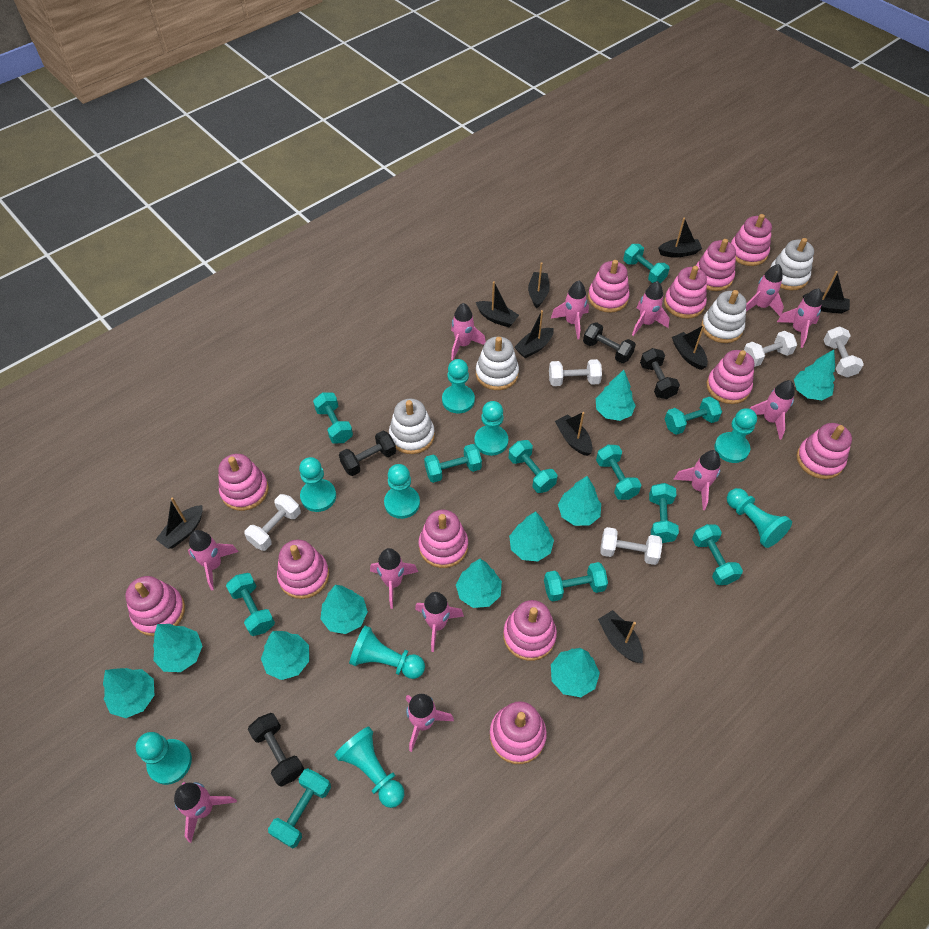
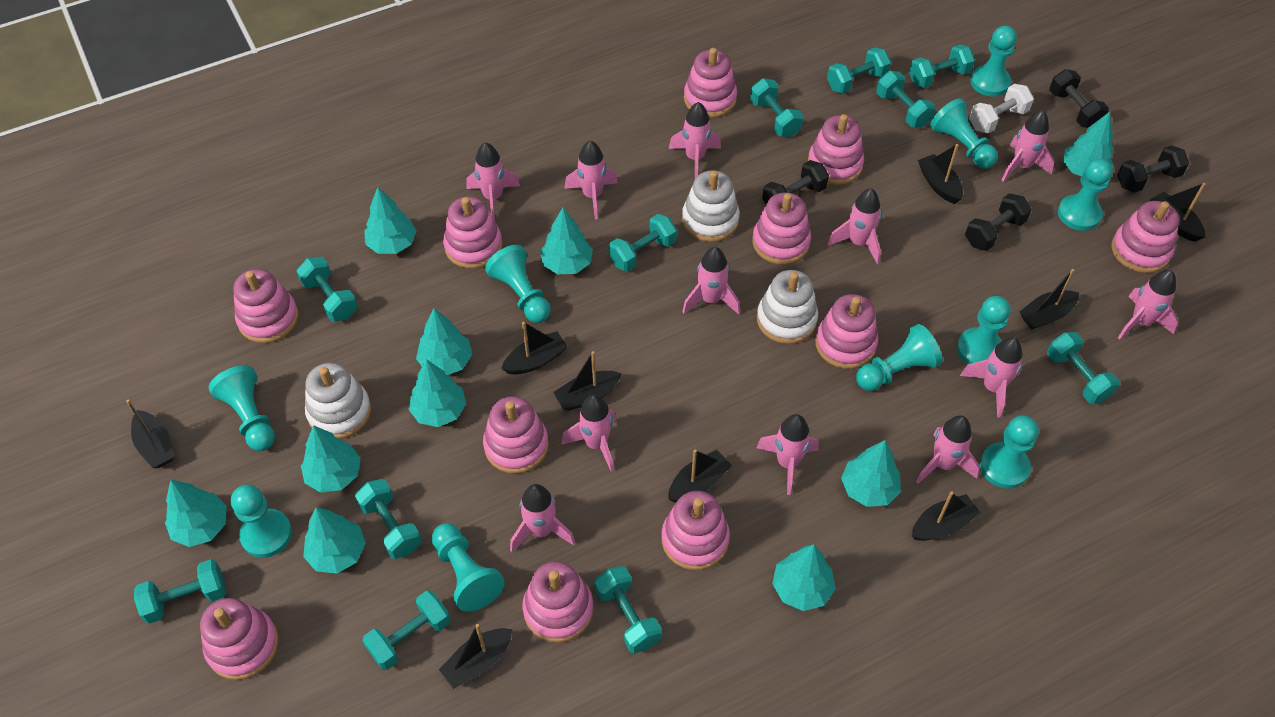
pink stacking toy: [126,576,185,636] [218,454,269,511] [277,540,329,599] [419,510,468,568] [490,701,547,764] [503,600,557,661] [588,260,630,313] [664,266,707,319] [696,239,736,291] [707,350,754,404] [731,214,772,266] [797,423,852,479] = 12 -> [200,598,279,680] [233,269,299,343] [443,196,503,269] [483,396,549,474] [522,561,594,643] [662,491,730,570] [684,48,737,118] [752,193,811,265] [808,114,864,185] [815,294,878,369] [1112,201,1180,273] = 11
turquoise pawn: [136,732,192,785] [299,457,336,512] [335,726,404,808] [349,625,425,679] [384,464,420,519] [442,359,475,413] [474,401,508,456] [714,408,757,463] [727,488,792,548] = 9 -> [209,365,275,451] [231,484,292,558] [431,523,505,612] [485,245,551,323] [856,324,942,391] [930,98,998,169] [957,296,1011,364] [970,26,1017,97] [980,415,1039,489] [1058,158,1112,231] = 10
white dumbbell: [244,494,301,551] [549,359,602,386] [600,527,662,565] [744,331,797,367] [823,327,864,377] = 5 -> [969,84,1034,133] = 1
white stacking toy: [389,399,435,454] [476,337,519,390] [701,290,747,343] [770,238,814,291] = 4 -> [305,363,371,439] [682,170,740,242] [757,270,818,344] = 3

